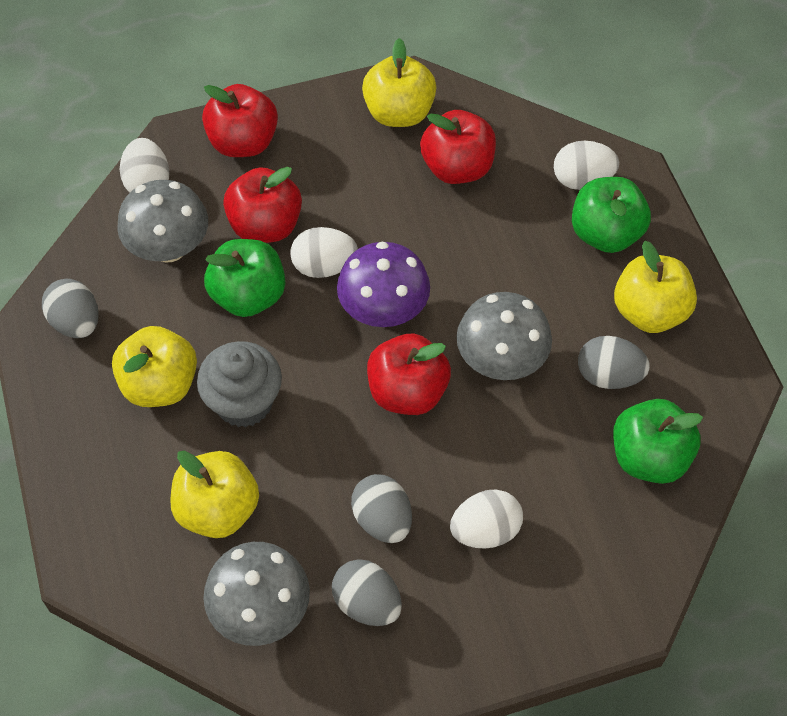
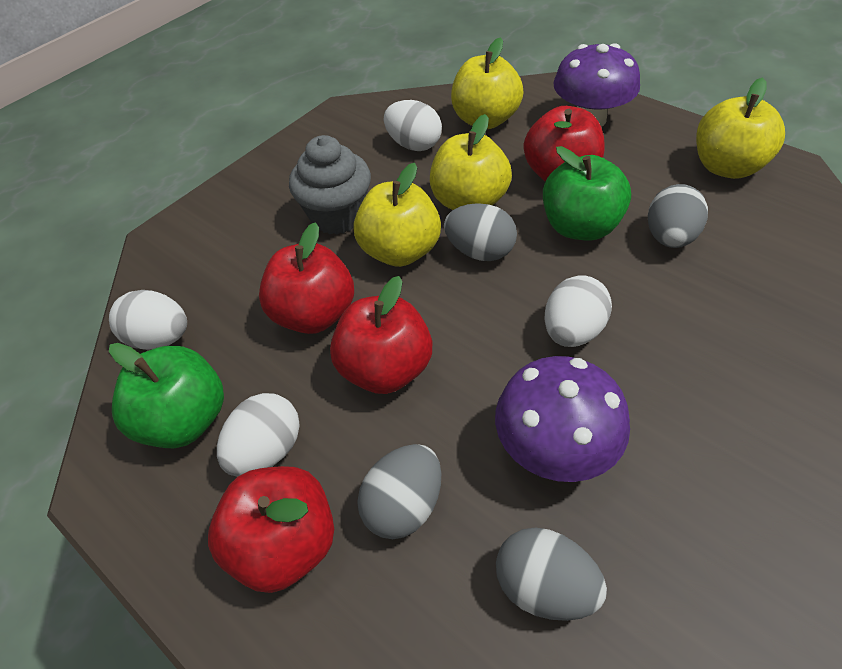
green apple: [204,239,285,317] [572,177,651,253] [613,399,703,484] = 3 -> [109,343,224,448] [543,146,631,241] = 2
grey mushroom: [117,180,208,263] [203,542,310,646] [456,292,552,380] = 3 -> none = 0
purple mushroom: [337,242,430,327] = 1 -> [495,356,630,482] [553,43,640,127] = 2

